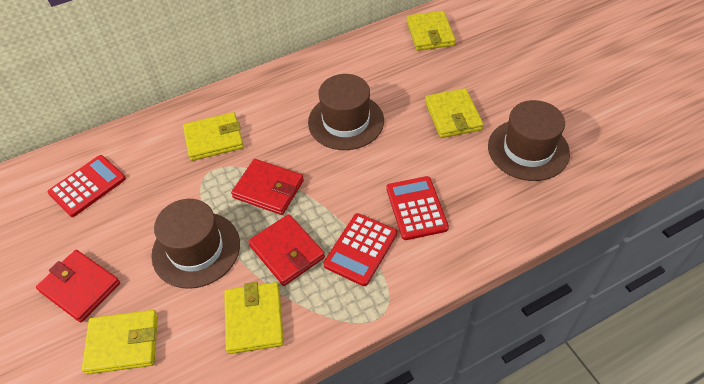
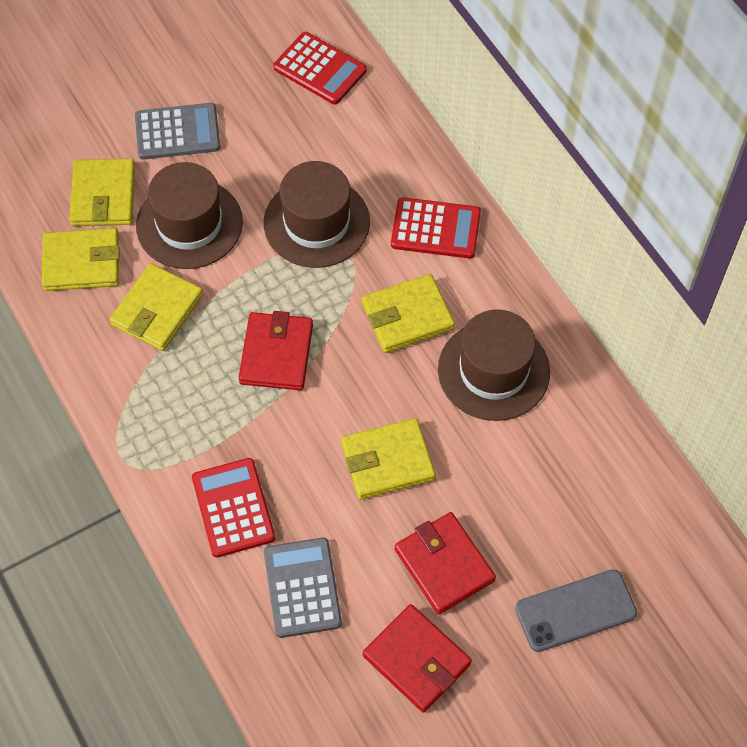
grey calculator: none = 0 -> [135,103,220,160] [264,538,342,638] = 2
grey phone: none = 0 -> [515,569,637,652] = 1

